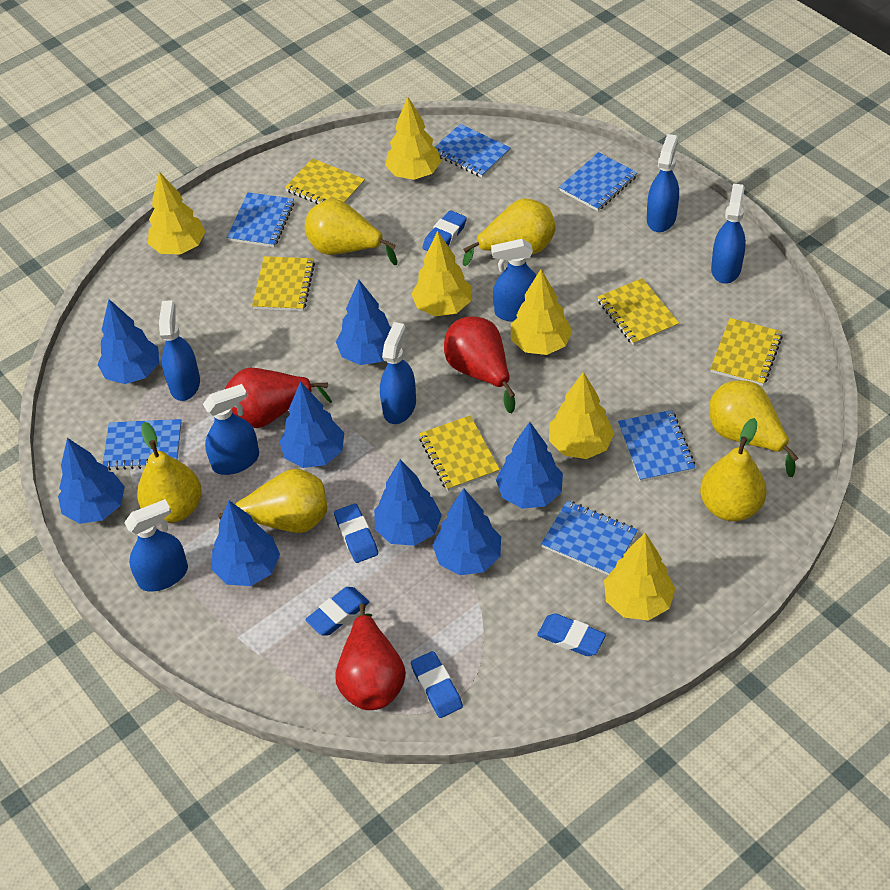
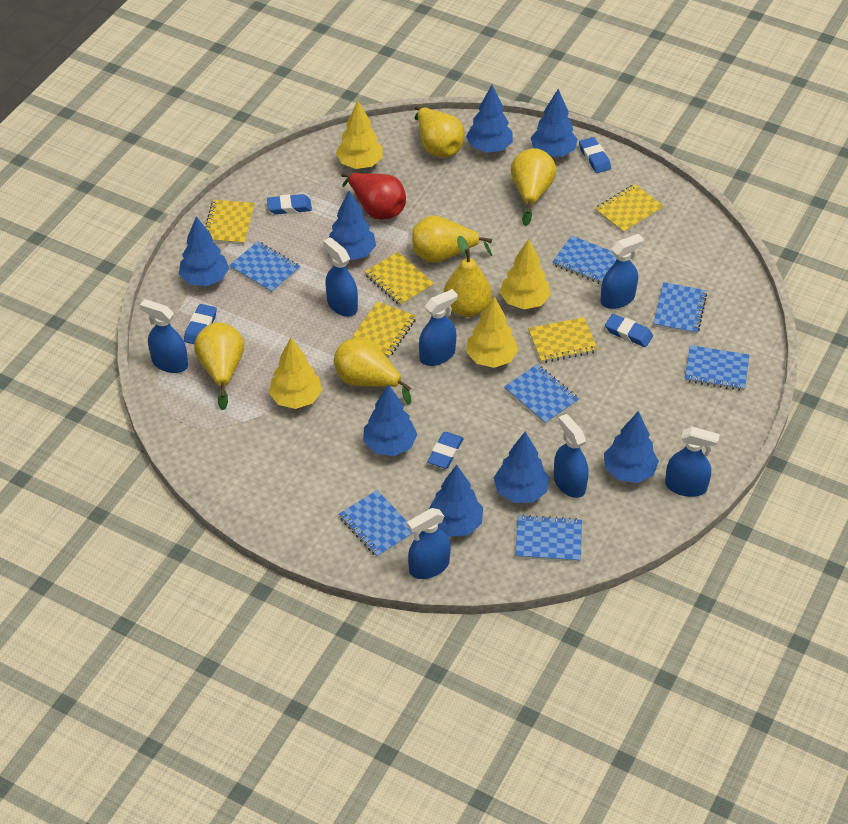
blue notebook: [103,419,182,470] [227,192,294,247] [435,124,511,178] [541,501,638,575] [559,152,637,211] [618,410,695,482] = 6 -> [229,241,300,294] [339,490,414,558] [504,364,579,425] [515,515,582,562] [552,235,617,284] [653,282,707,334] [685,345,749,391] = 7
red pear: [225,368,332,428] [335,603,406,710] [444,317,515,413] = 3 -> [341,173,406,220] = 1
yellow tree: [148,172,206,255] [385,96,441,180] [411,231,471,316] [511,269,572,355] [549,372,614,459] [604,533,676,620] = 6 -> [269,338,322,409] [336,101,383,169] [466,297,518,368] [500,239,551,309] = 4

